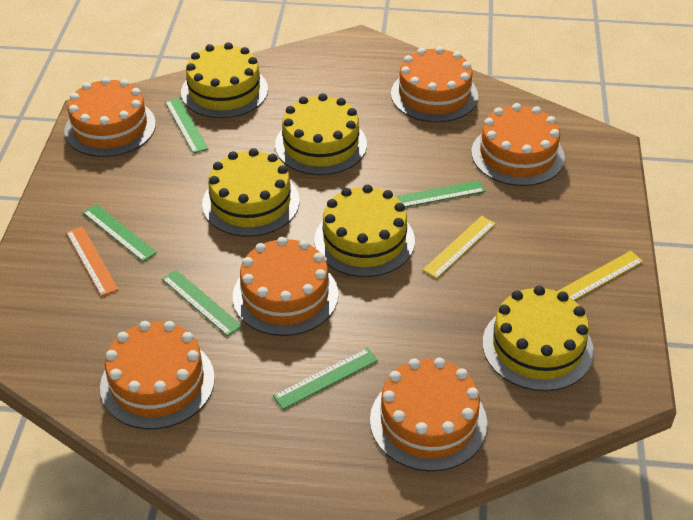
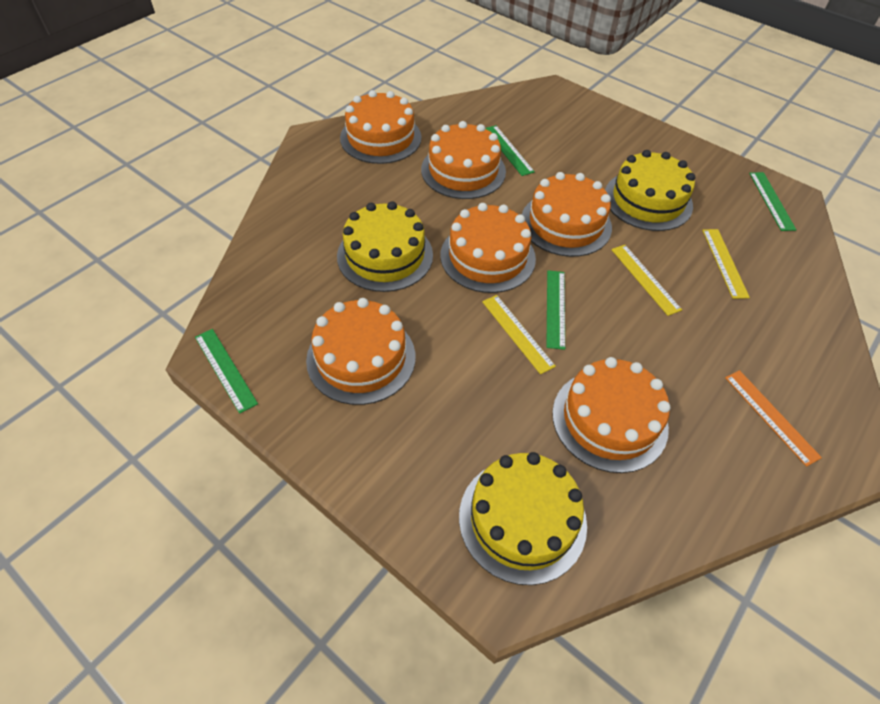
green ruler: [83,204,157,262] [162,270,242,336] [165,98,208,153] [273,348,378,410] [395,180,485,207] = 5 -> [195,329,258,414] [485,125,535,176] [546,270,565,350] [749,172,797,231] = 4
yellow cake: [181,42,268,118] [202,148,299,237] [275,93,367,175] [314,184,415,277] [483,286,594,391] = 5 -> [337,201,433,292] [459,452,587,585] [605,150,695,231] = 3
yellow ruler: [423,216,496,279] [557,251,643,300] = 2 -> [482,295,556,374] [611,245,682,316] [702,229,750,299] = 3

